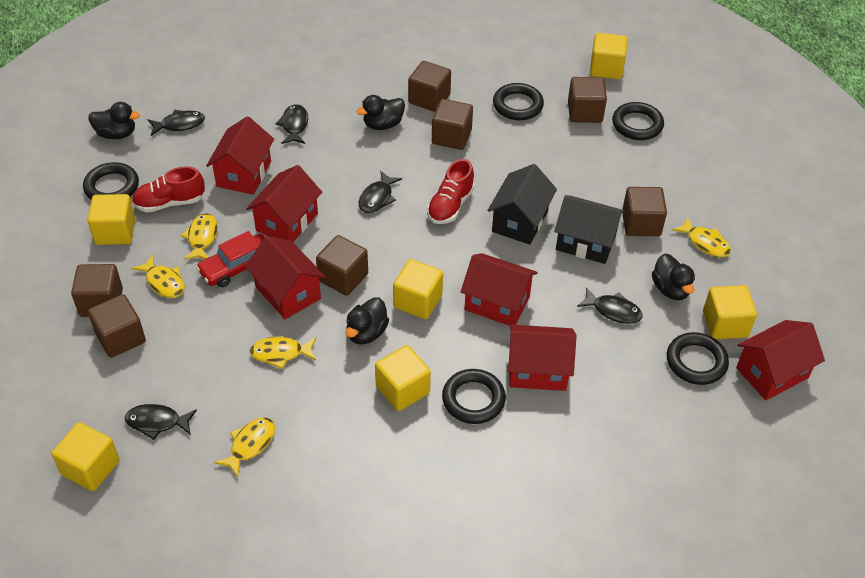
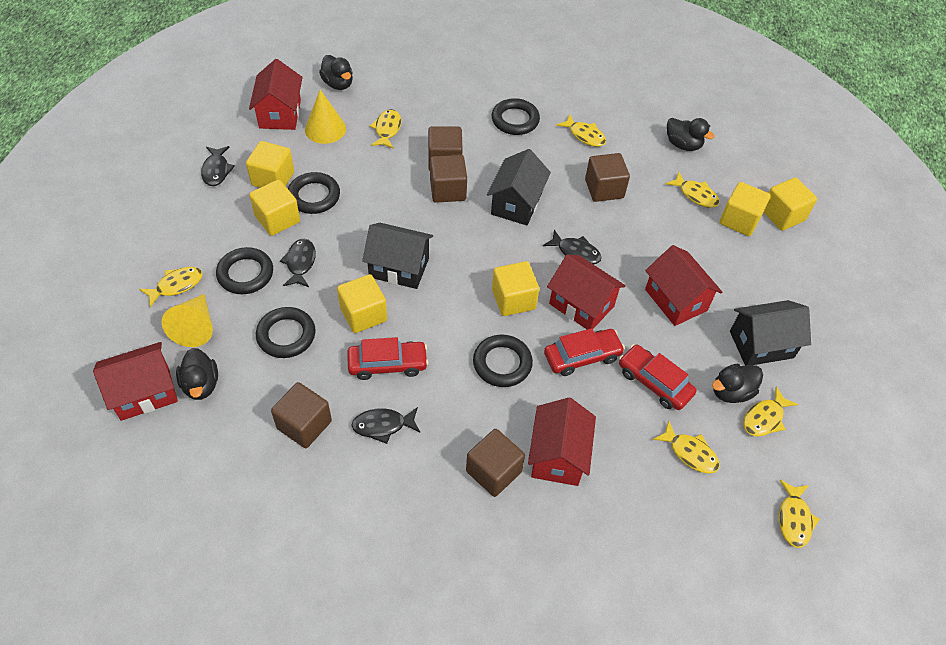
black fish: [125,404,197,440] [148,110,205,136] [276,104,308,144] [359,171,402,213] [577,287,643,324] = 5 -> [201,146,235,186] [280,239,316,287] [351,407,420,444] [543,229,602,265] = 4
black house: [487,164,557,245] [554,195,625,264] = 2 -> [362,223,433,289] [487,149,551,225] [730,300,811,365] = 3
brown cube: [71,264,123,317] [88,294,146,358] [316,235,368,296] [408,61,451,112] [432,99,473,150] [568,77,607,123] [622,187,667,236] = 7 -> [271,382,332,448] [428,126,463,171] [430,155,467,203] [466,429,525,497] [585,153,630,202] = 5
red car: [196,231,265,287] = 1 -> [347,337,428,380] [544,328,625,376] [619,344,697,410] = 3
red house: [206,116,274,195] [245,236,325,319] [246,165,322,242] [461,253,538,326] [508,324,576,391] [736,320,825,400] = 6 -> [93,342,178,421] [249,59,303,130] [528,398,596,486] [547,255,626,329] [645,245,722,326] = 5
red shoe: [132,166,205,213] [427,159,475,224] = 2 -> none = 0
yellow cone: none = 0 -> [162,294,213,347] [305,90,346,144] = 2
yellow fish: [132,255,185,298] [181,213,218,260] [214,418,275,477] [250,337,316,369] [672,217,731,257] = 5 -> [139,267,203,307] [370,109,401,148] [556,115,606,147] [653,420,720,474] [666,172,720,208] [743,387,798,436] [779,480,820,548] = 7

